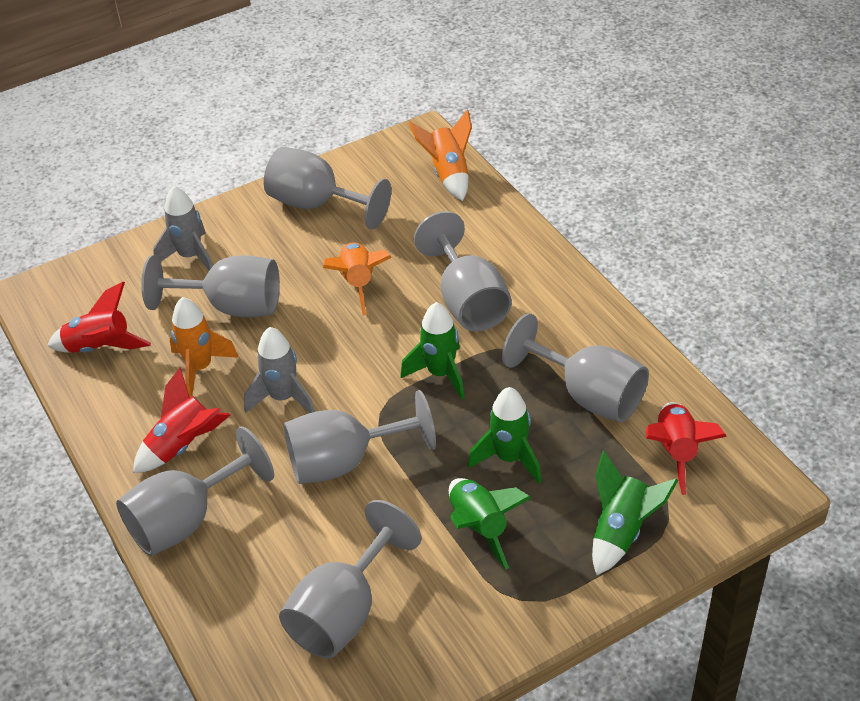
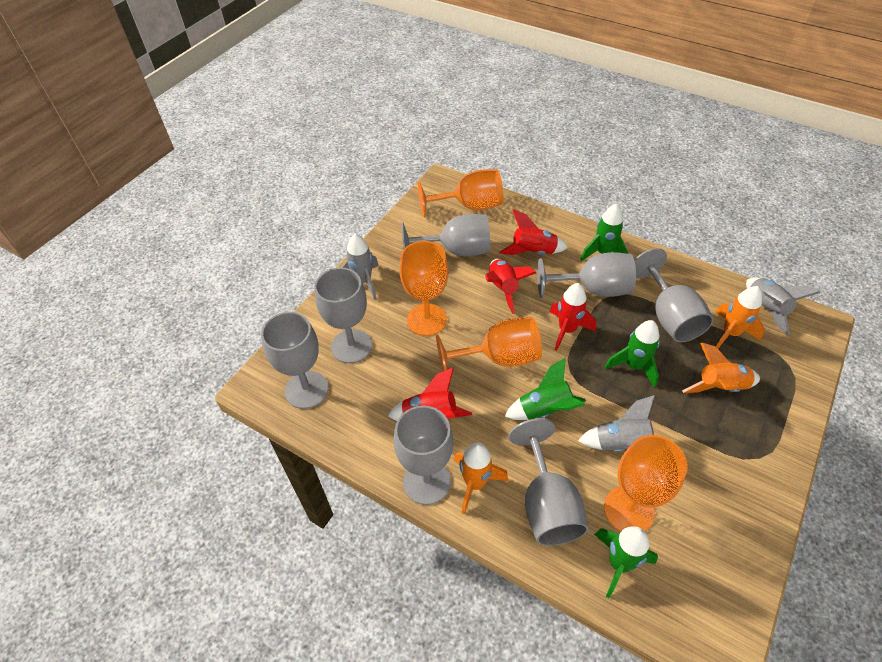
grey rocket: [153,186,213,270] [244,327,315,413] = 2 -> [341,234,379,300] [578,395,655,452] [746,277,820,335] = 3
orange goblet: none = 0 -> [400,241,449,336] [418,169,503,217] [436,317,542,372] [604,435,687,532] = 4
red rocket: [47,282,151,353] [133,367,230,473] [646,402,727,495] = 3 -> [388,367,472,421] [485,259,536,314] [499,209,568,255] [550,283,596,351] = 4

